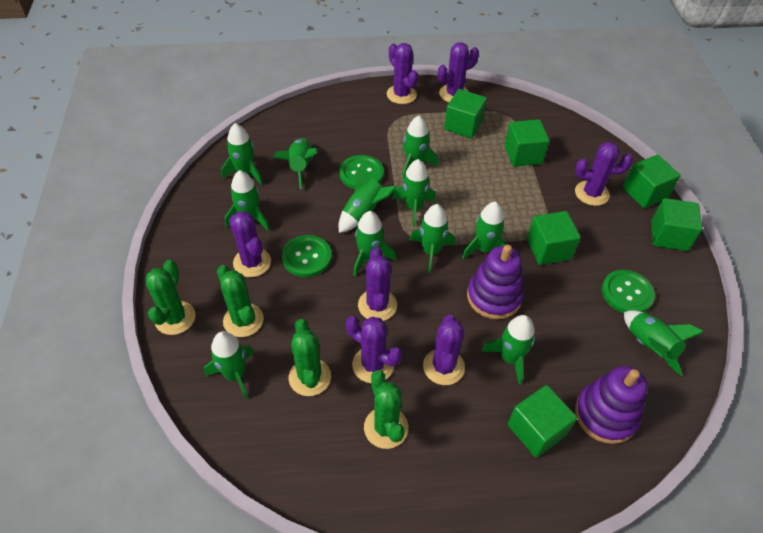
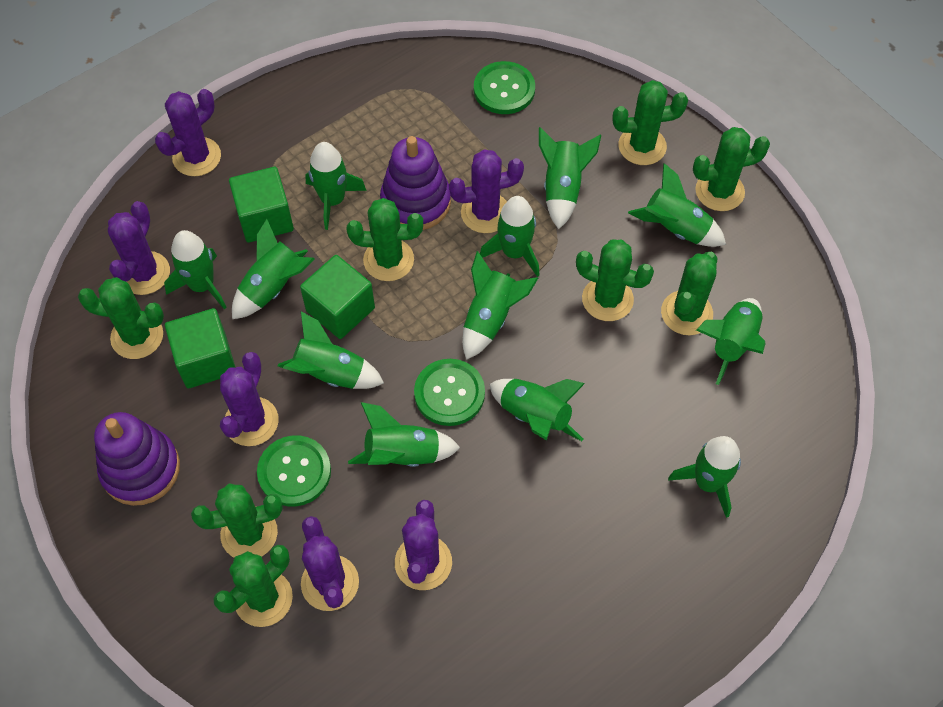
green cactus: [146,260,195,335] [217,265,264,337] [289,319,331,396] [364,370,408,449] = 4 -> [78,277,164,359] [191,484,283,558] [213,545,293,627] [347,198,423,281] [576,240,654,321] [613,80,688,165] [661,252,718,335] [693,127,770,211] = 8
green cube: [444,89,487,139] [505,119,549,167] [508,385,577,458] [527,211,581,265] [623,155,681,209] [651,198,702,251] = 6 -> [165,308,236,388] [229,167,294,243] [300,255,375,339] = 3
purple cactus: [229,211,271,277] [346,316,402,383] [358,247,397,321] [387,43,418,104] [423,315,465,385] [438,42,479,102] [575,142,633,206] = 7 -> [108,201,170,295] [155,89,221,176] [220,352,279,446] [301,516,359,611] [395,500,452,590] [449,149,524,233] = 6

